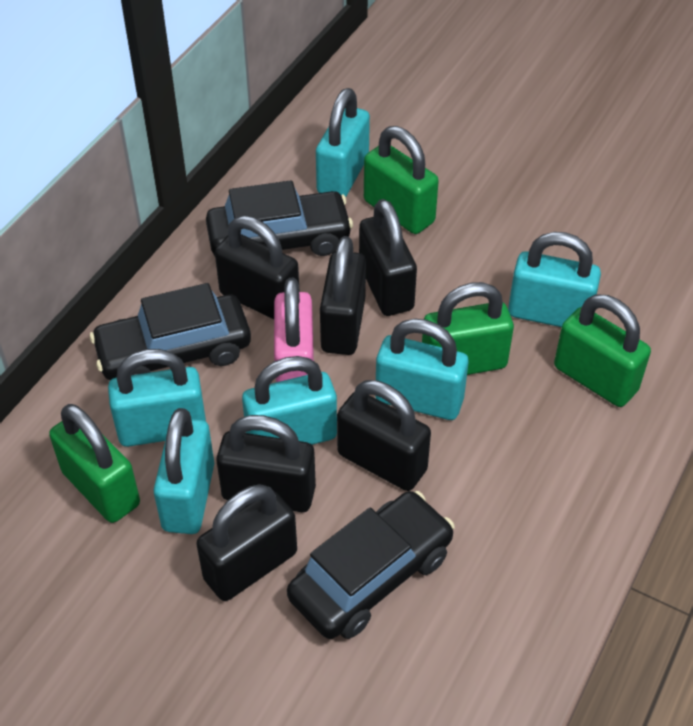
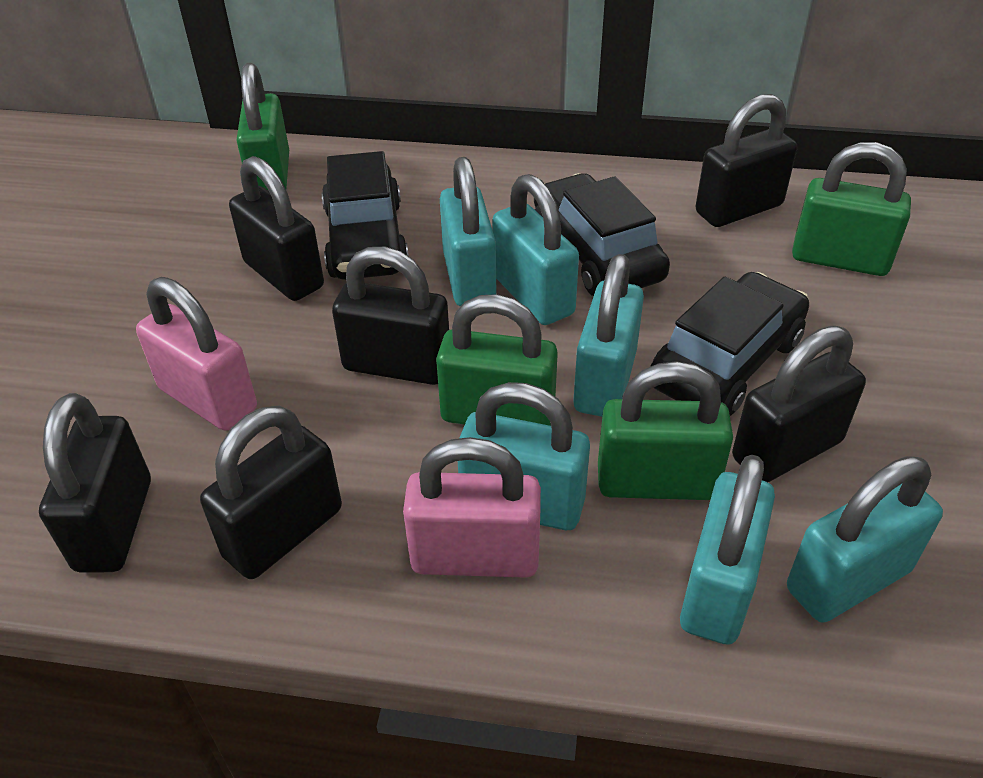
pink padlock: [274,278,314,382] = 1 -> [136,277,257,431] [403,437,541,578] = 2

